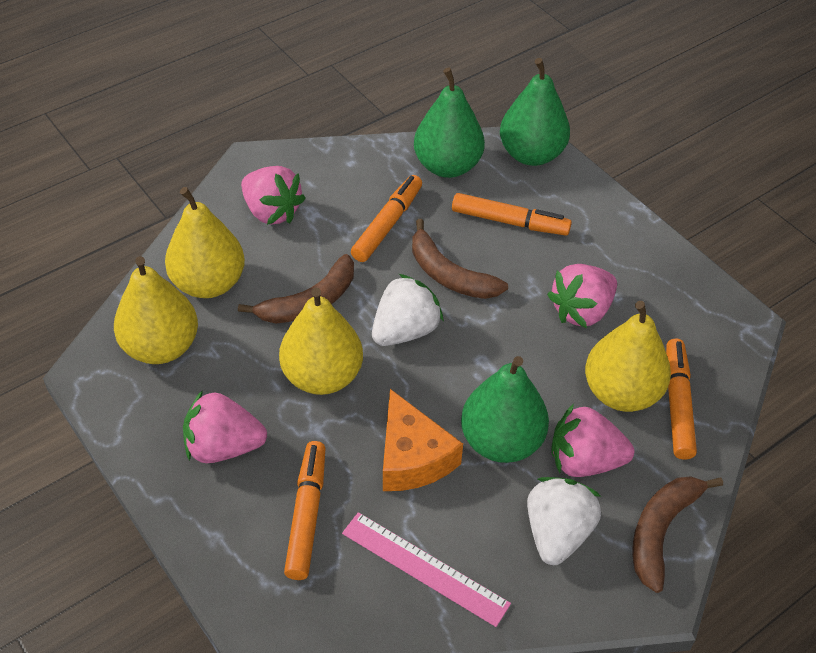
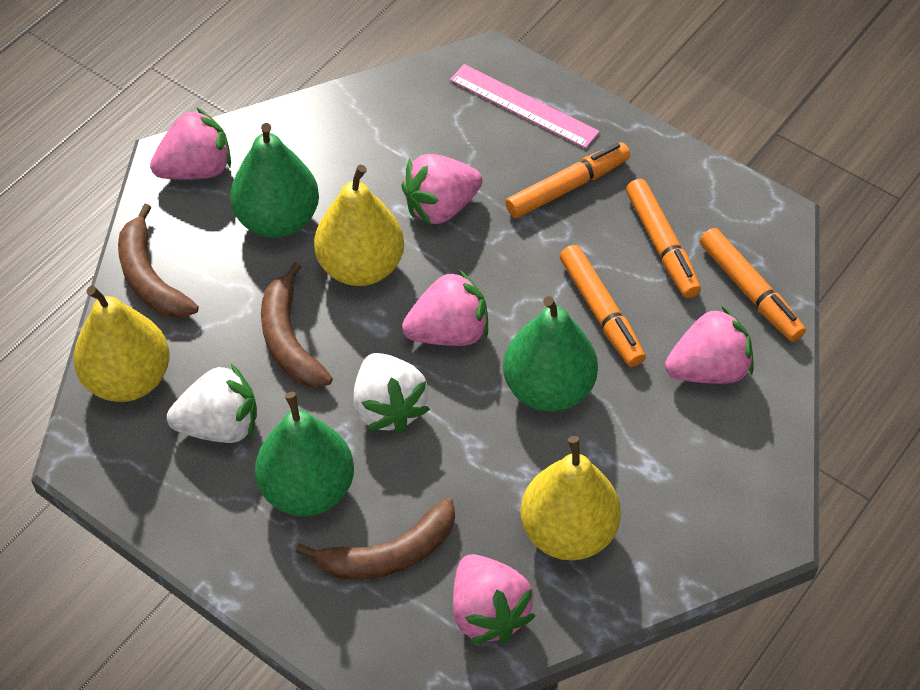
orange cheese: [383,389,463,491] = 1 -> none = 0
pink strawberry: [183,390,267,463] [241,166,306,225] [547,264,617,328] [552,404,634,477] = 4 -> [150,107,231,180] [401,154,482,226] [402,269,488,346] [453,554,535,644] [665,306,754,384] = 5
yellow pear: [114,257,198,364] [165,187,245,298] [279,288,363,395] [585,301,671,412] = 4 -> [74,285,170,402] [314,165,404,286] [520,436,621,560] = 3

